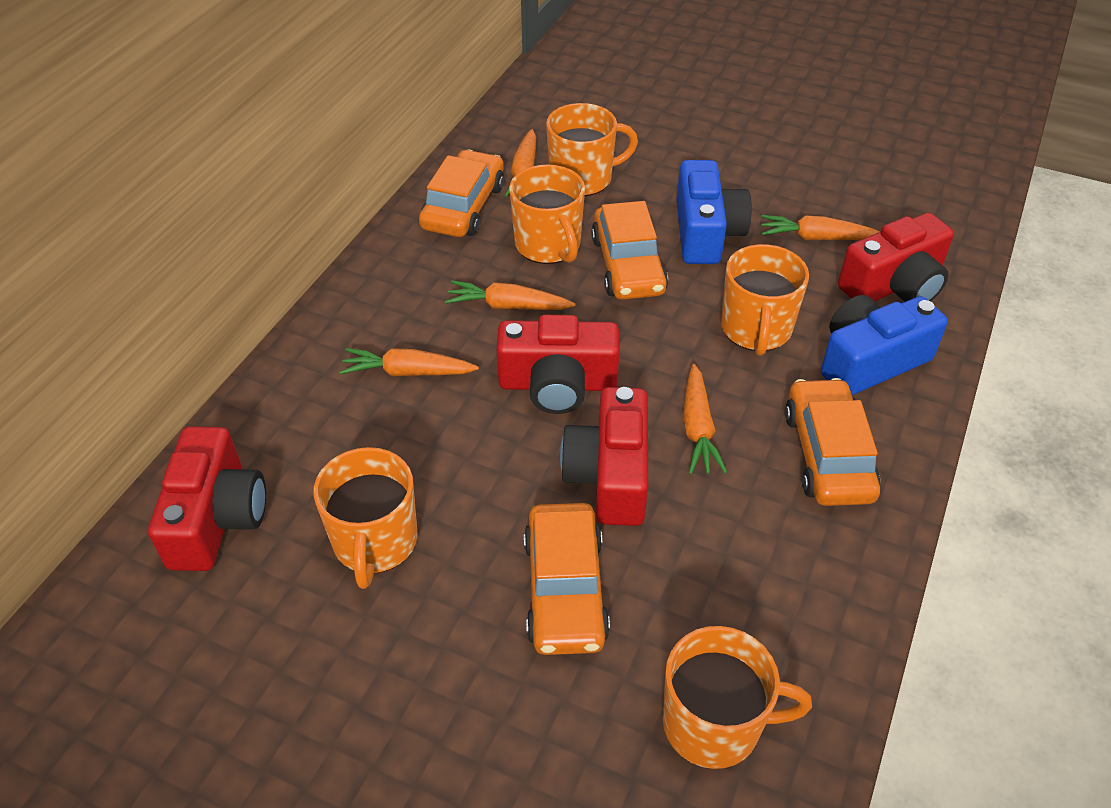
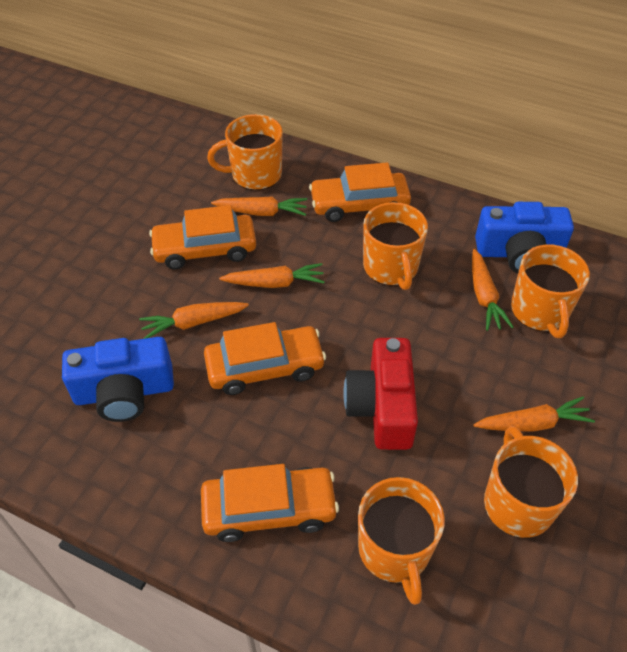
red camera: [148,426,266,571] [496,315,620,414] [560,387,648,526] [838,213,954,302] = 4 -> [343,338,418,450] = 1

